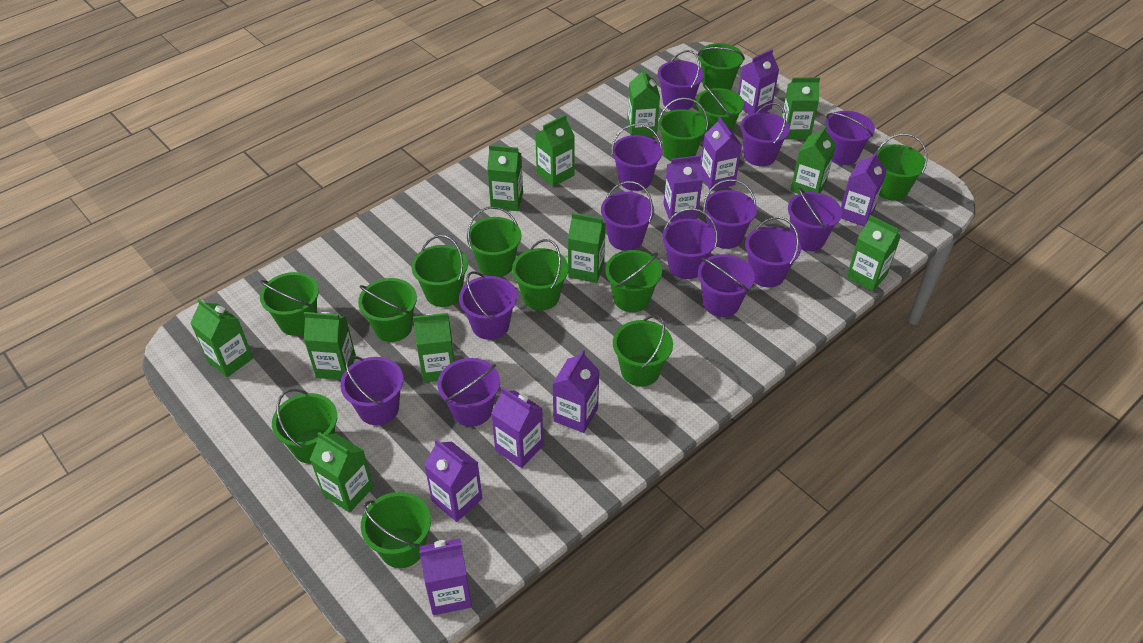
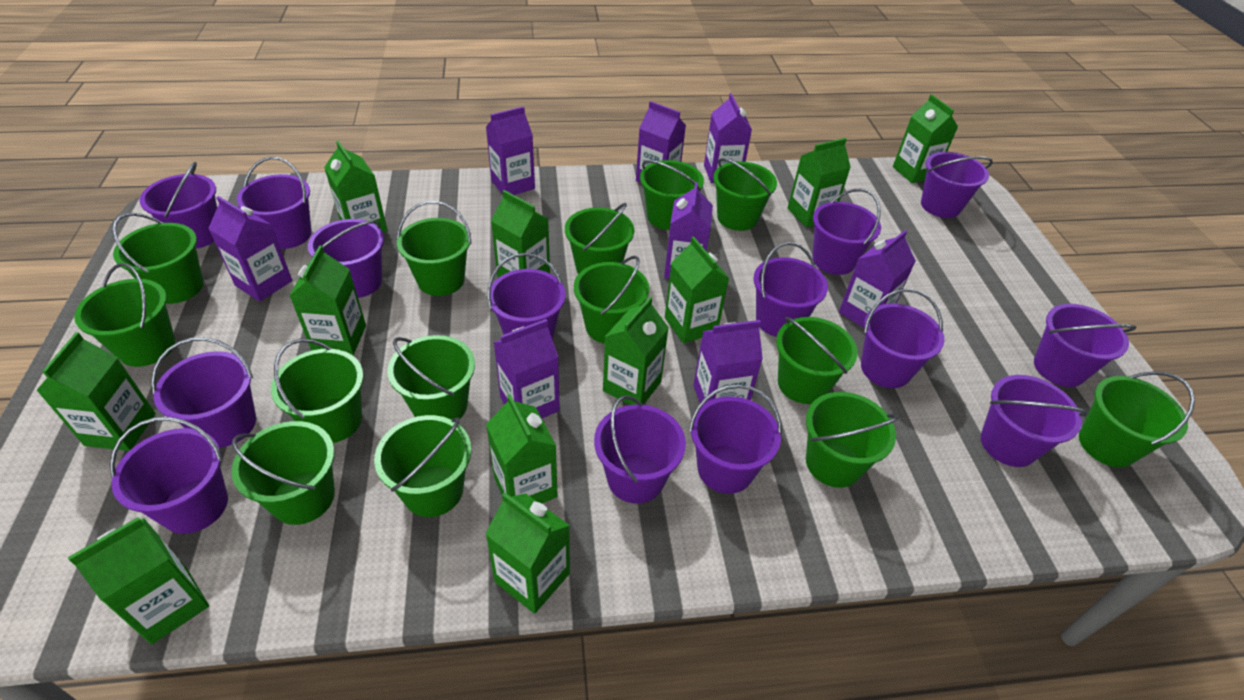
green bucket: [260,272,319,336] [272,389,337,464] [358,278,417,342] [361,492,431,568] [411,235,468,307] [467,207,522,277] [512,239,569,310] [605,250,662,312] [613,315,673,386] [658,98,708,161] [696,83,744,136] [698,43,745,90] [876,134,928,201] = 13 -> [74,263,176,367] [112,213,204,304] [231,421,335,525] [271,339,364,443] [374,415,472,517] [387,335,475,420] [397,201,471,296] [565,203,634,274] [574,256,649,344] [640,160,704,230] [713,158,777,231] [776,317,858,404] [806,392,899,488] [1079,371,1195,468] = 14
purple bucket: [340,356,403,425] [438,358,500,427] [459,271,517,340] [601,181,654,251] [611,124,662,191] [658,50,704,110] [662,208,718,279] [698,254,755,317] [703,179,757,249] [740,103,790,166] [745,217,801,287] [788,187,842,251] [825,111,875,165] = 13 -> [110,417,228,534] [139,162,217,249] [151,337,256,447] [237,157,311,249] [308,219,384,298] [487,253,565,340] [594,396,686,503] [689,384,782,494] [753,242,828,337] [812,189,881,275] [861,289,945,388] [921,152,993,218] [981,375,1089,467] [1034,304,1136,387] = 14

